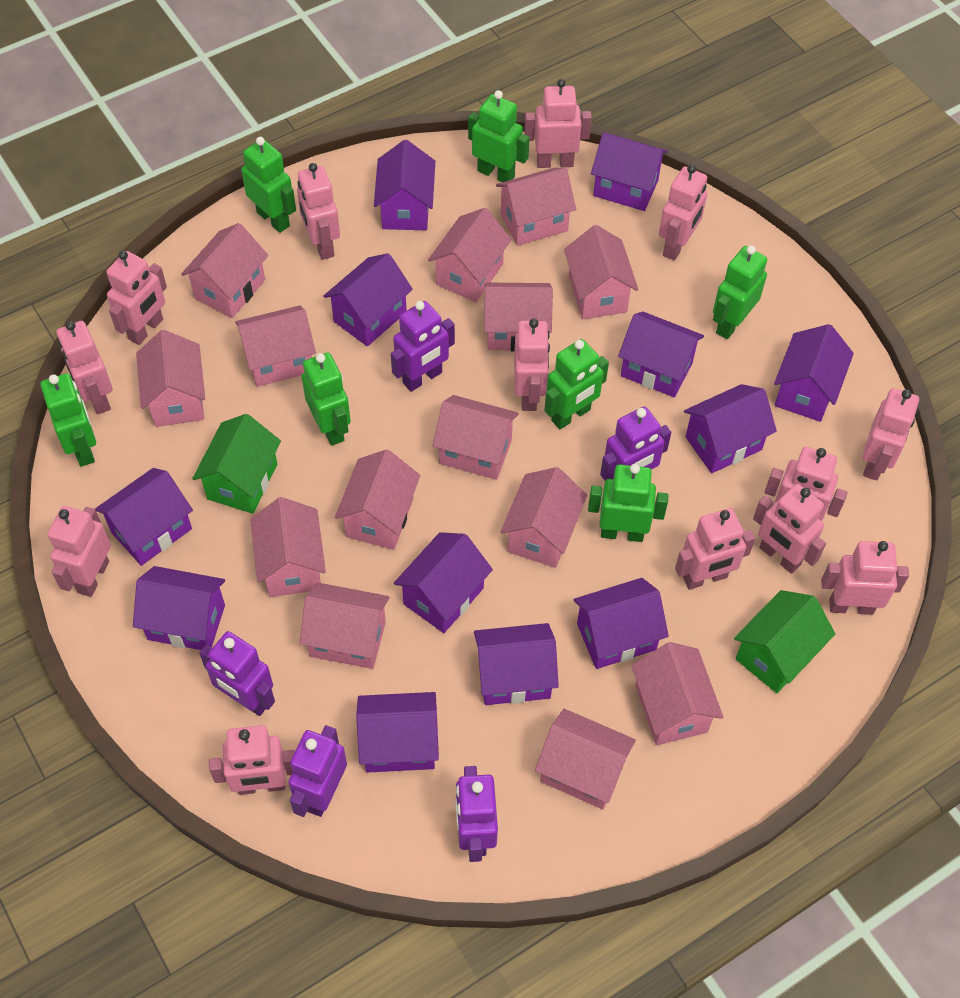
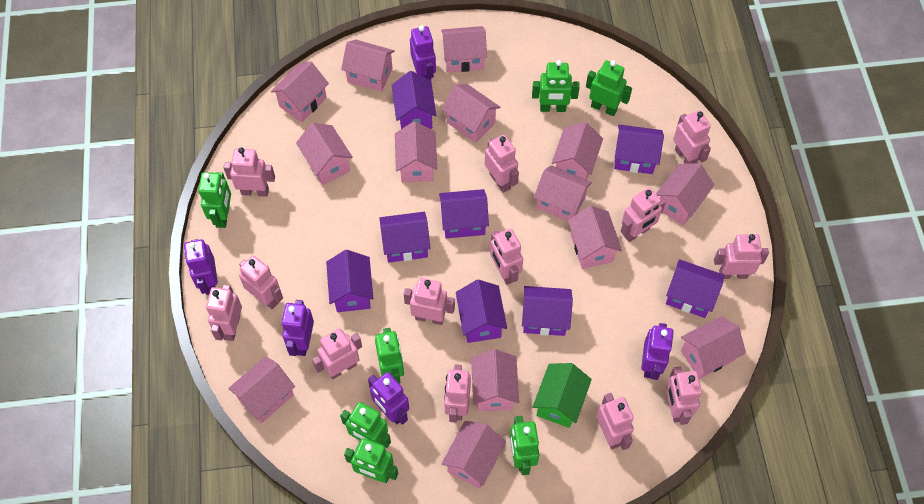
green house: [192,414,281,514] [734,590,835,693] = 2 -> [533,363,592,428] = 1
purple house: [95,468,193,566] [133,566,225,650] [323,253,413,346] [356,692,439,773] [374,140,435,230] [394,532,493,633] [474,623,559,705] [573,578,669,669] [591,133,668,211] [618,312,704,398] [684,384,777,473] [774,324,854,422] = 12 -> [326,250,373,312] [379,212,431,263] [392,71,436,129] [439,189,489,238] [456,280,507,343] [522,286,573,336] [614,125,664,174] [666,259,724,318] = 8

